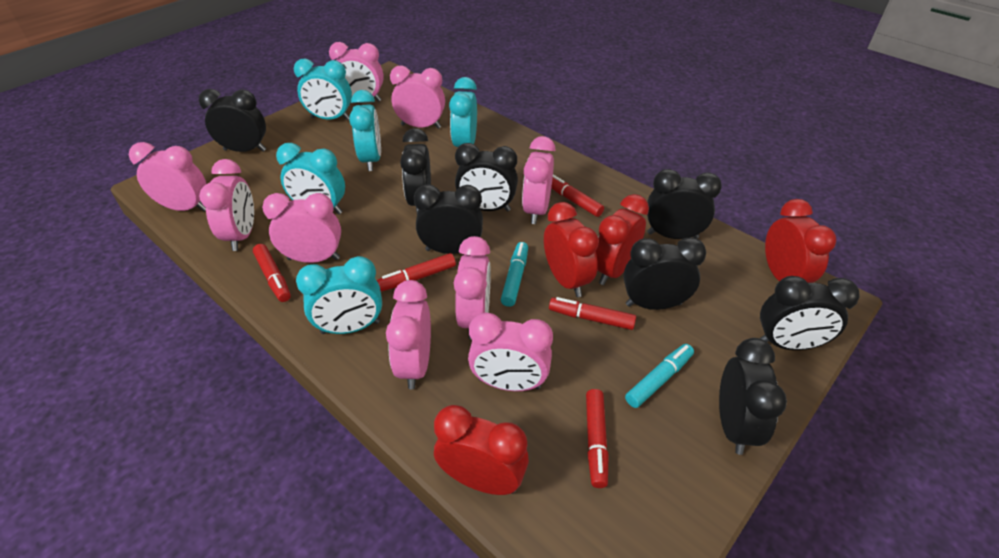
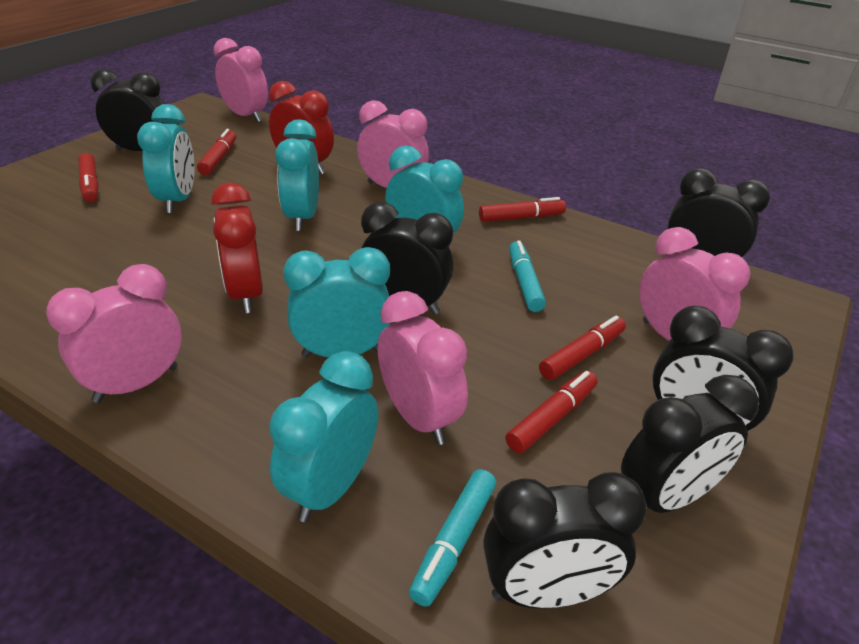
black clock: [199,89,266,152] [400,128,431,212] [414,184,483,254] [455,143,518,212] [623,237,706,310] [647,169,722,239] [719,338,787,455] [760,276,860,350] = 8 -> [90,69,170,151] [361,202,453,315] [483,472,647,609] [621,375,759,513] [652,306,793,431] [666,168,770,257] = 6
pink clock: [129,142,206,211] [199,159,254,251] [262,193,341,263] [329,42,384,102] [386,280,431,389] [390,66,445,129] [454,236,491,339] [468,313,553,391] [522,136,556,224] = 9 -> [46,264,182,403] [214,38,268,122] [357,100,429,188] [378,291,468,445] [639,227,750,341] = 5
red clock: [434,405,529,495] [544,202,599,297] [596,194,649,285] [765,199,836,283] = 4 -> [211,183,263,313] [269,81,334,175] = 2

